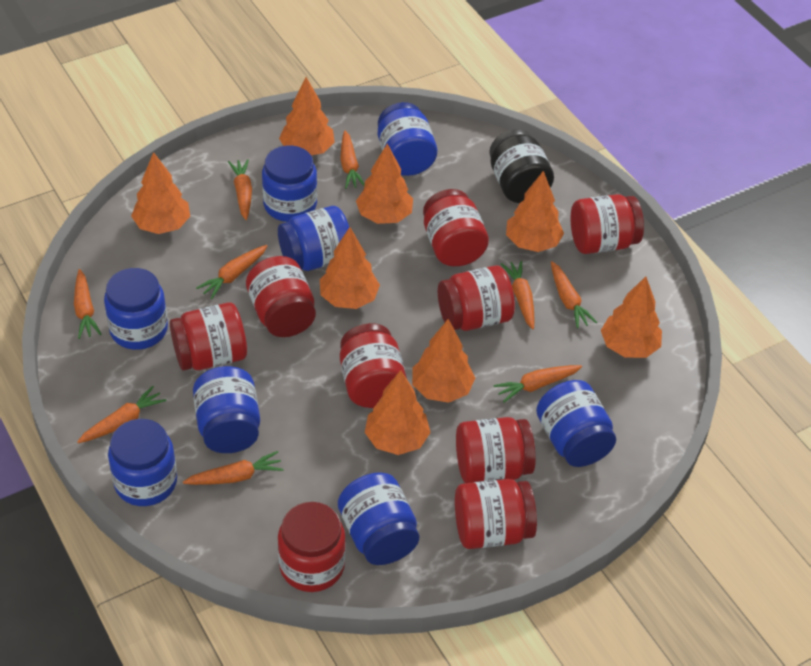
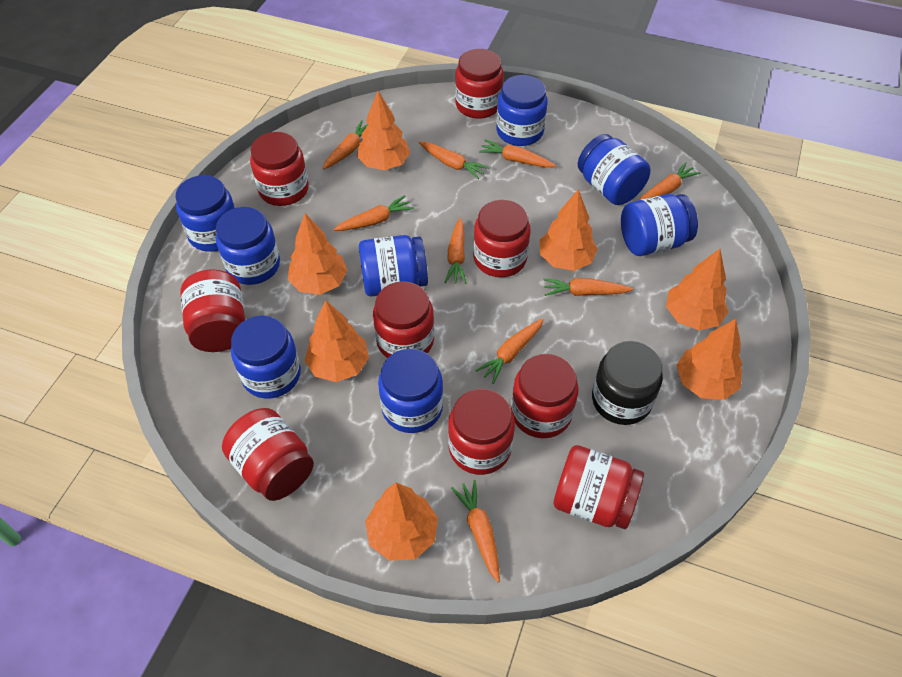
orange tree: [131,152,190,234] [279,77,335,155] [320,227,380,309] [356,144,413,224] [365,370,431,455] [412,319,475,403] [506,171,564,252] [601,276,662,358] = 8 -> [288,214,348,295] [305,300,369,382] [357,91,410,170] [365,483,438,561] [540,189,598,271] [666,249,728,330] [677,319,743,400] = 7

